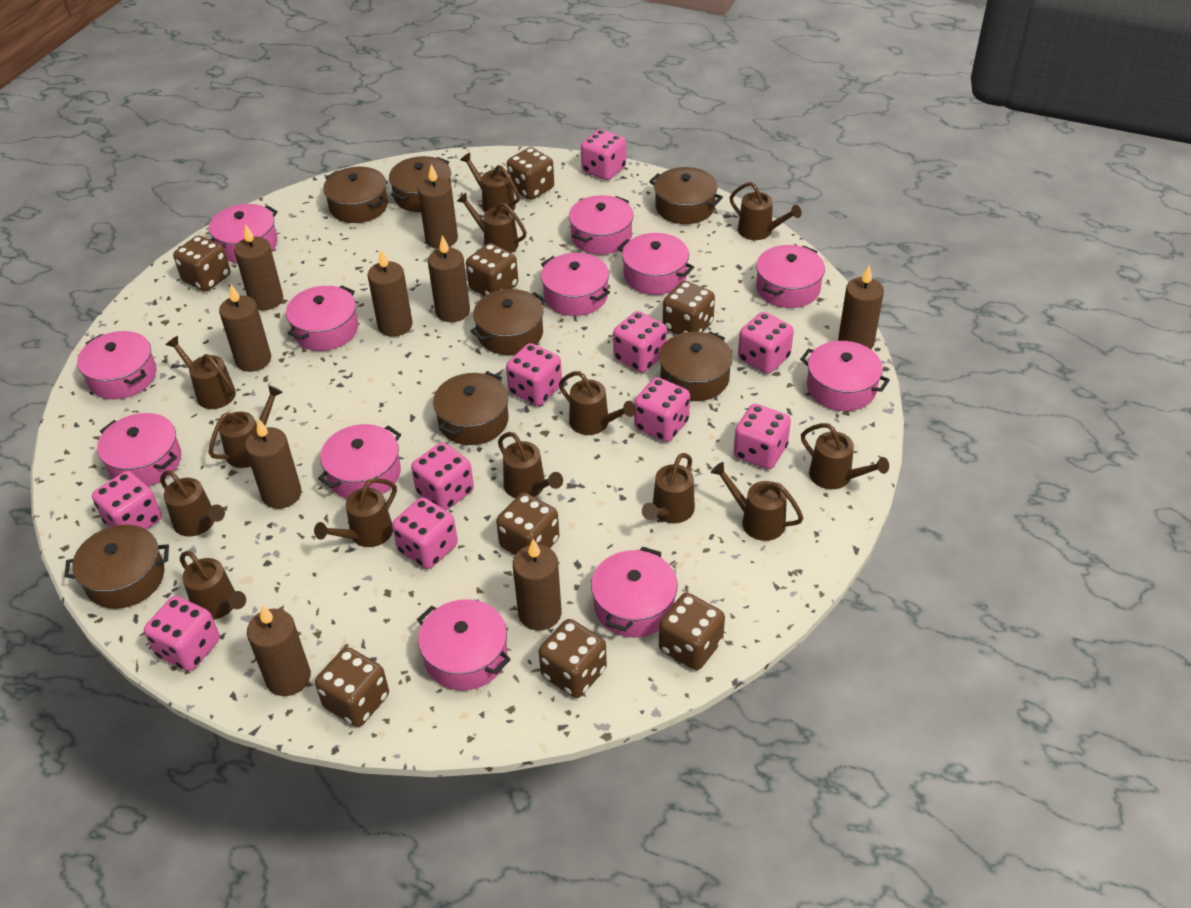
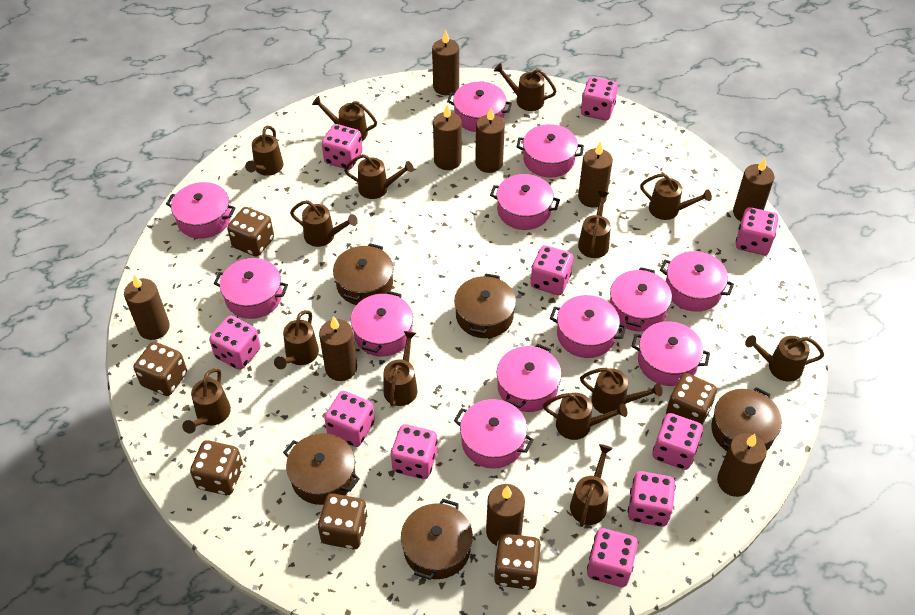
brown dice: [173,235,230,291] [315,647,389,727] [466,243,518,296] [496,493,560,555] [507,147,554,200] [539,619,607,698] [659,593,725,670] [663,281,715,334] = 8 -> [133,342,187,396] [190,440,243,495] [227,207,274,257] [318,493,368,549] [494,534,541,590] [666,373,717,425] = 6
brown pot: [64,525,169,609] [323,167,388,223] [389,156,451,212] [433,372,509,445] [470,289,546,355] [649,167,723,224] [659,332,733,401] = 7 -> [283,433,360,505] [333,243,393,305] [401,499,473,580] [454,273,516,338] [711,387,782,451] = 5
brown watering can: [160,470,225,537] [166,336,236,409] [180,551,246,620] [209,385,283,468] [314,478,397,547] [457,193,527,253] [460,153,520,212] [498,432,563,498] [559,371,636,435] [642,453,695,523] [711,462,803,541] [730,182,802,240] [801,423,889,489] = 13 -> [182,368,231,434] [245,126,283,176] [274,310,319,369] [290,200,358,247] [312,96,377,141] [344,154,414,199] [383,331,418,406] [494,63,556,111] [543,393,627,440] [570,444,613,527] [578,191,611,258] [580,368,662,414] [640,173,712,220] [745,335,824,382] = 14

